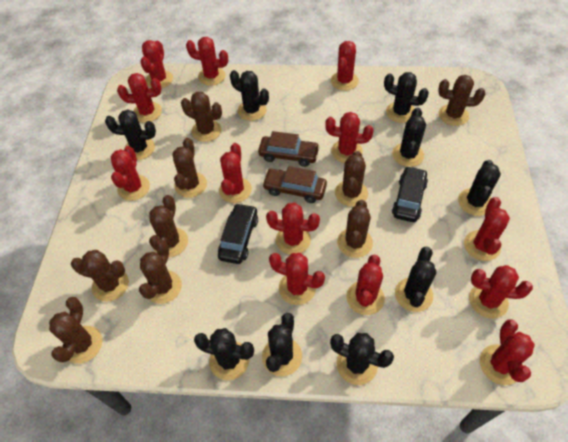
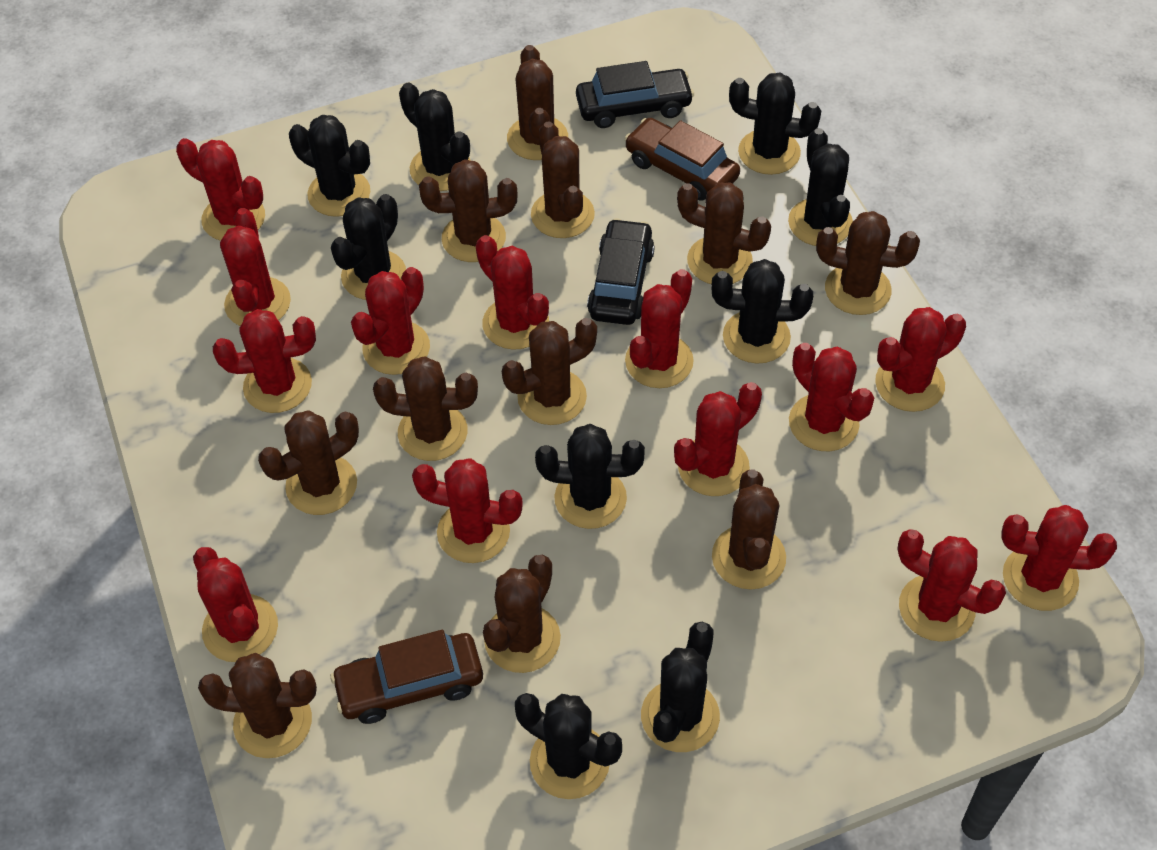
brown cactus: [49,297,102,364] [71,250,129,301] [139,240,182,304] [149,195,188,257] [172,138,207,198] [181,92,222,142] [335,151,368,207] [337,200,373,258] [438,75,485,126] = 9 -> [198,653,317,758] [258,410,359,515] [373,356,478,461] [419,159,518,262] [483,555,561,673] [502,318,597,425] [507,45,568,160] [531,121,595,238] [677,183,771,284] [712,469,786,590] [816,211,920,315] = 11

